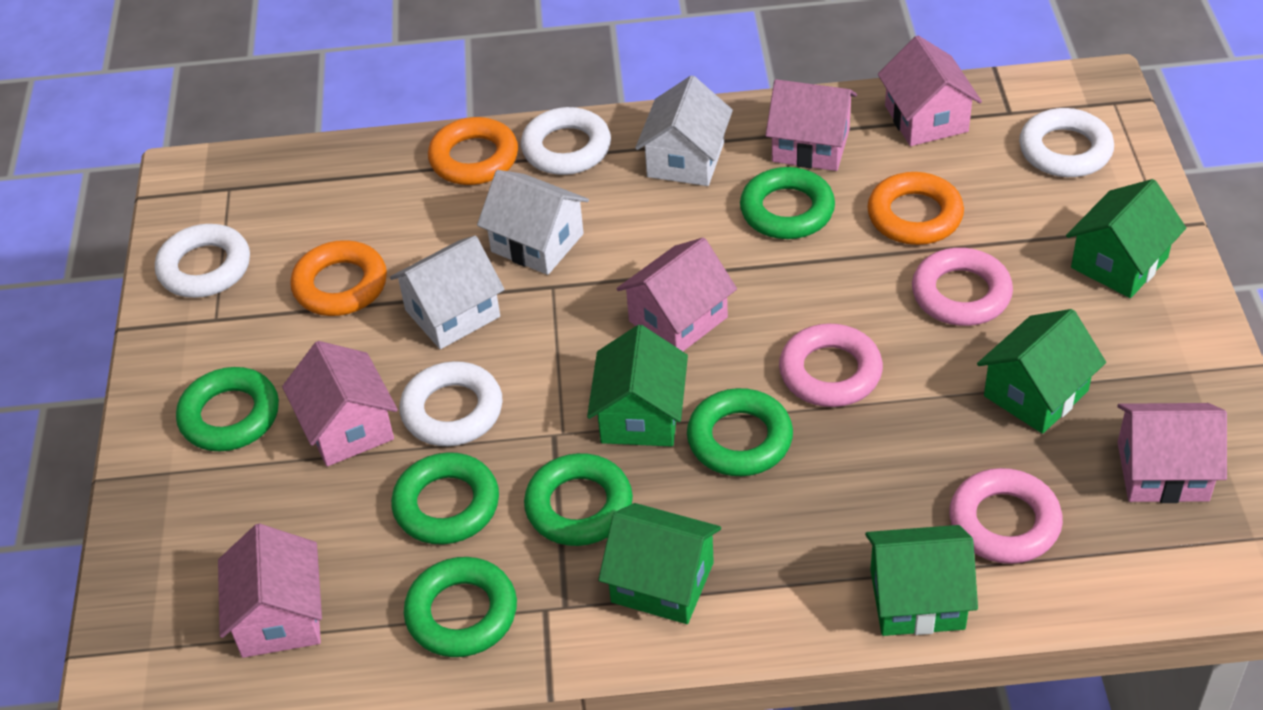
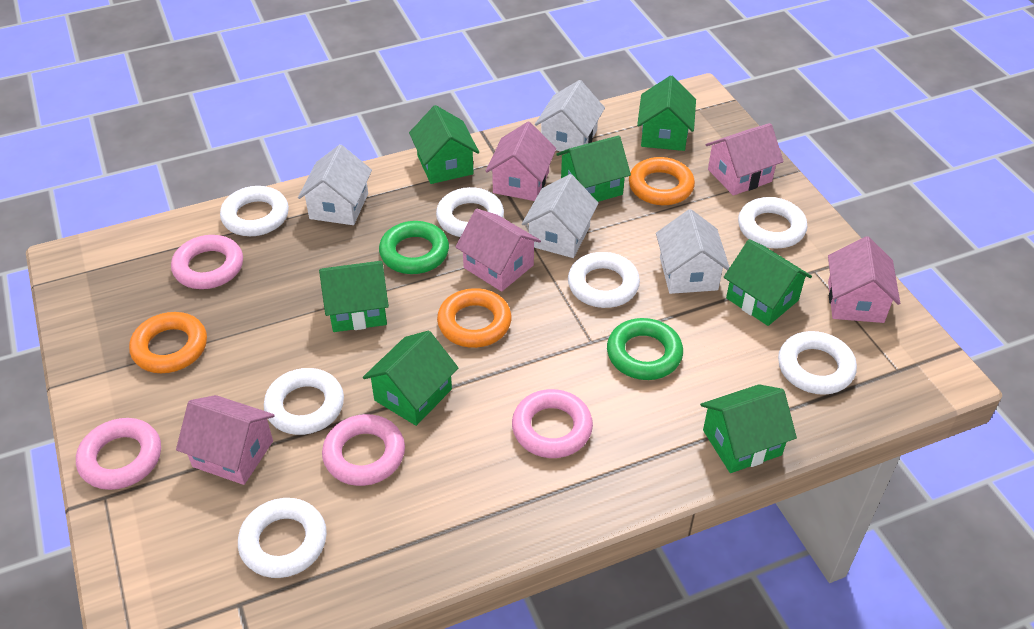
green house: [587,325,688,446] [598,503,721,624] [865,525,978,636] [977,309,1106,434] [1066,179,1186,298] = 5 -> [319,261,389,332] [363,331,458,426] [409,105,479,184] [556,135,631,202] [637,75,696,151] [700,384,797,473] [724,239,812,326] = 7
green ring: [176,367,279,451] [391,452,499,544] [404,557,517,657] [524,453,633,546] [687,388,793,476] [740,167,835,239] = 6 -> [379,221,449,274] [607,318,683,380] = 2
pink house: [218,524,322,658] [282,341,398,467] [616,238,737,351] [765,79,857,171] [878,35,982,146] [1117,403,1227,503] = 6 -> [176,395,275,485] [456,209,541,292] [486,122,556,201] [706,123,784,196] [828,236,900,323] = 5
pink ring: [779,324,883,407] [912,248,1013,326] [949,468,1063,564] = 3 -> [76,418,161,490] [171,235,243,289] [322,414,405,486] [512,389,593,458] = 4
white house: [390,236,505,349] [477,170,589,275] [635,75,733,186] = 3 -> [298,144,372,225] [522,174,599,258] [535,80,605,152] [656,209,730,294] = 4
white ring: [155,224,250,298] [400,361,503,446] [521,107,611,175] [1019,108,1114,177] = 4 -> [220,186,289,236] [238,498,327,578] [264,368,344,435] [436,187,504,237] [568,252,640,308] [738,197,807,249] [778,331,857,395] = 7

